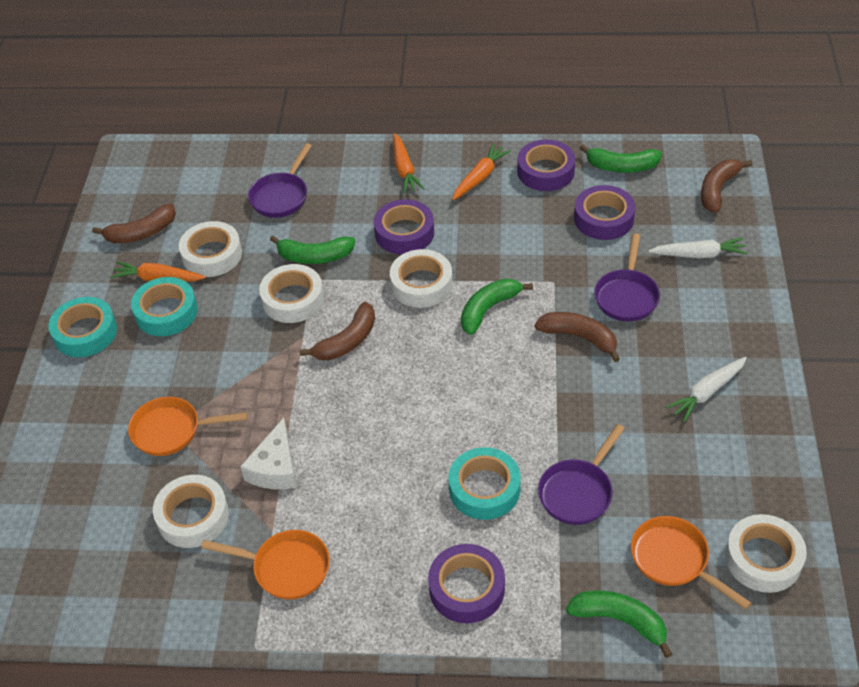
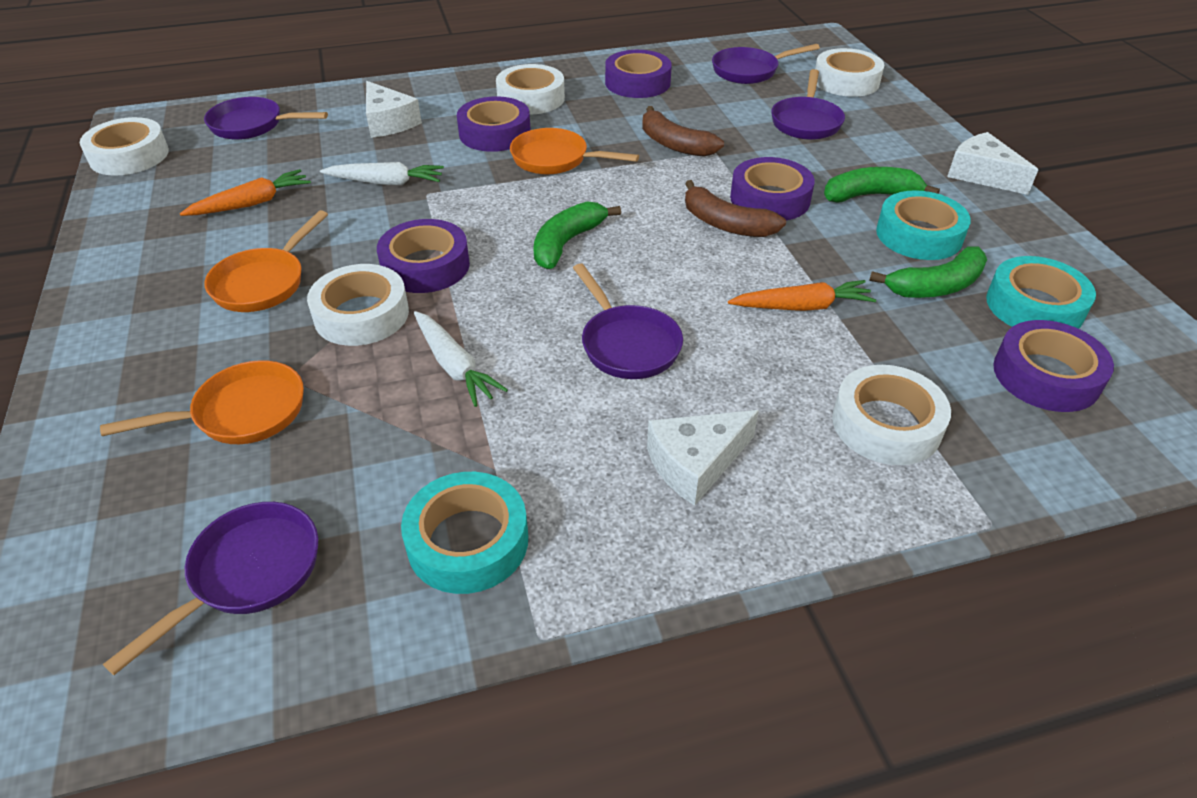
brown banana: [92,203,176,243] [300,302,375,361] [535,312,620,362] [701,159,752,213] = 4 -> [642,106,724,157] [685,180,786,237] = 2
green banana: [270,236,355,264] [461,279,533,335] [566,591,672,658] [580,144,662,173] = 4 -> [533,201,621,269] [824,167,940,203] [869,246,987,298] = 3
orange carrot: [110,262,206,281] [393,133,424,194] [452,144,511,200] = 3 -> [180,169,311,216] [728,280,876,311] = 2
purple pan: [248,143,312,218] [538,424,625,525] [594,233,660,322] = 3 -> [103,502,318,675] [204,97,328,140] [573,263,683,379] [712,44,820,84] [771,69,845,140] = 5
purple tape: [374,199,434,254] [428,544,505,623] [517,139,575,191] [574,185,635,240] = 4 -> [377,219,470,293] [457,96,531,152] [605,50,672,98] [730,157,815,220] [993,320,1114,412] = 5
white cheese: [240,418,297,489] = 1 -> [366,81,422,138] [647,410,759,506] [947,132,1038,195] = 3

